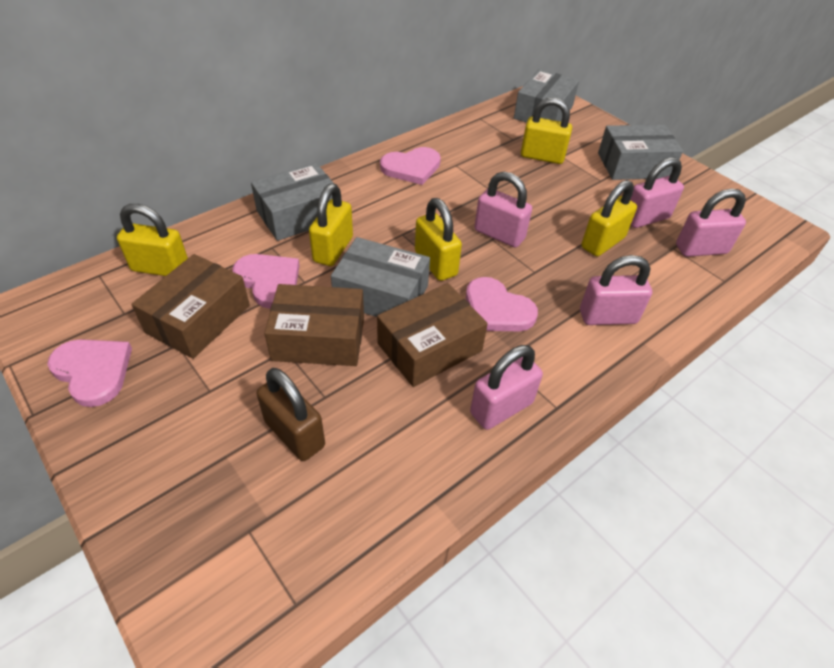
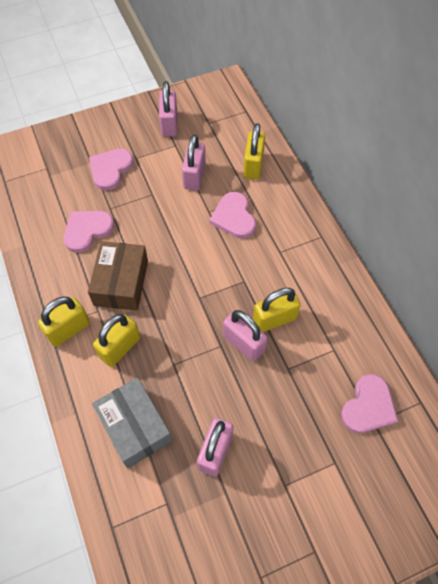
brown box: [132,254,250,359] [264,284,364,366] [377,283,488,387] = 3 -> [88,241,148,311] = 1
brown padlock: [257,368,325,461] = 1 -> none = 0
grey box: [251,163,334,241] [331,237,430,317] [514,69,579,123] [598,125,683,180] = 4 -> [92,378,172,468] = 1
pink padlock: [470,345,543,430] [474,172,532,248] [580,255,652,325] [630,158,684,228] [676,189,746,257] = 5 -> [159,81,177,137] [182,135,206,191] [197,418,234,476] [223,310,267,361] = 4
yellow padlock: [117,204,188,276] [309,184,353,266] [415,198,462,281] [521,97,572,164] [581,180,637,256] = 5 -> [38,296,90,347] [93,314,140,367] [243,123,265,179] [253,288,301,332] = 4

